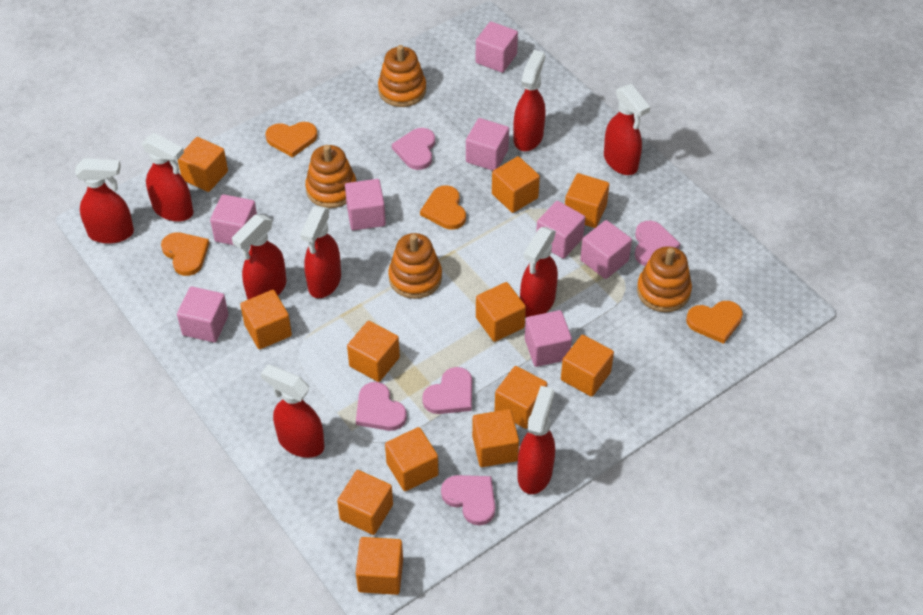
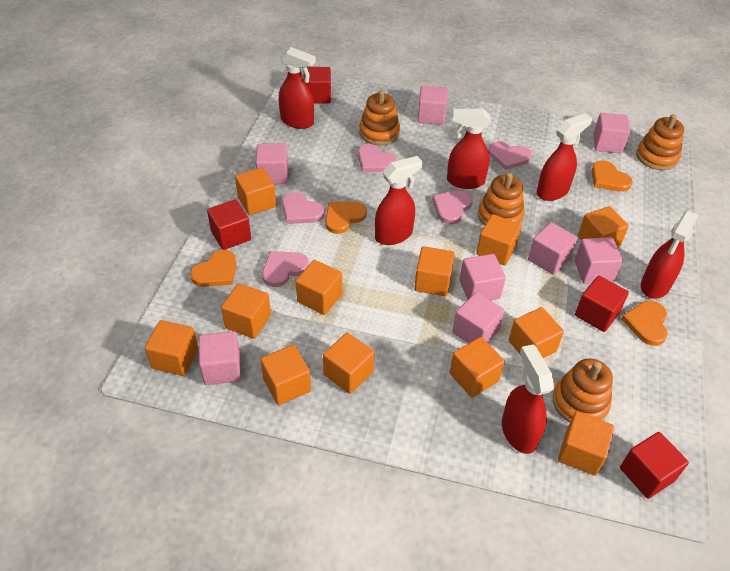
red cube: none = 0 -> [207,199,251,250] [303,67,331,104] [575,276,629,332] [620,432,689,499] = 4
red spray bottle: [75,158,134,244] [141,133,193,222] [232,214,286,299] [261,364,324,458] [300,206,341,298] [513,50,546,151] [517,386,555,494] [520,227,558,317] [604,84,650,175] = 9 -> [279,47,316,129] [375,156,423,245] [447,109,491,189] [502,344,554,454] [537,113,592,201] [641,210,698,299] = 6

